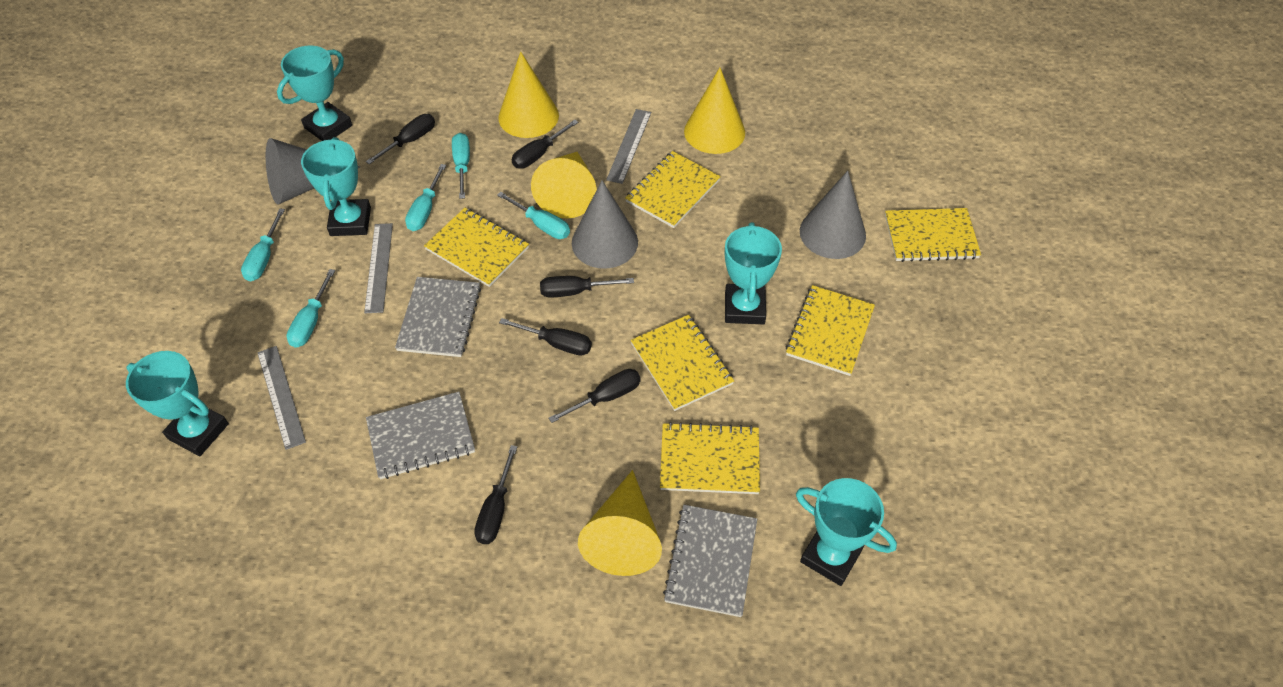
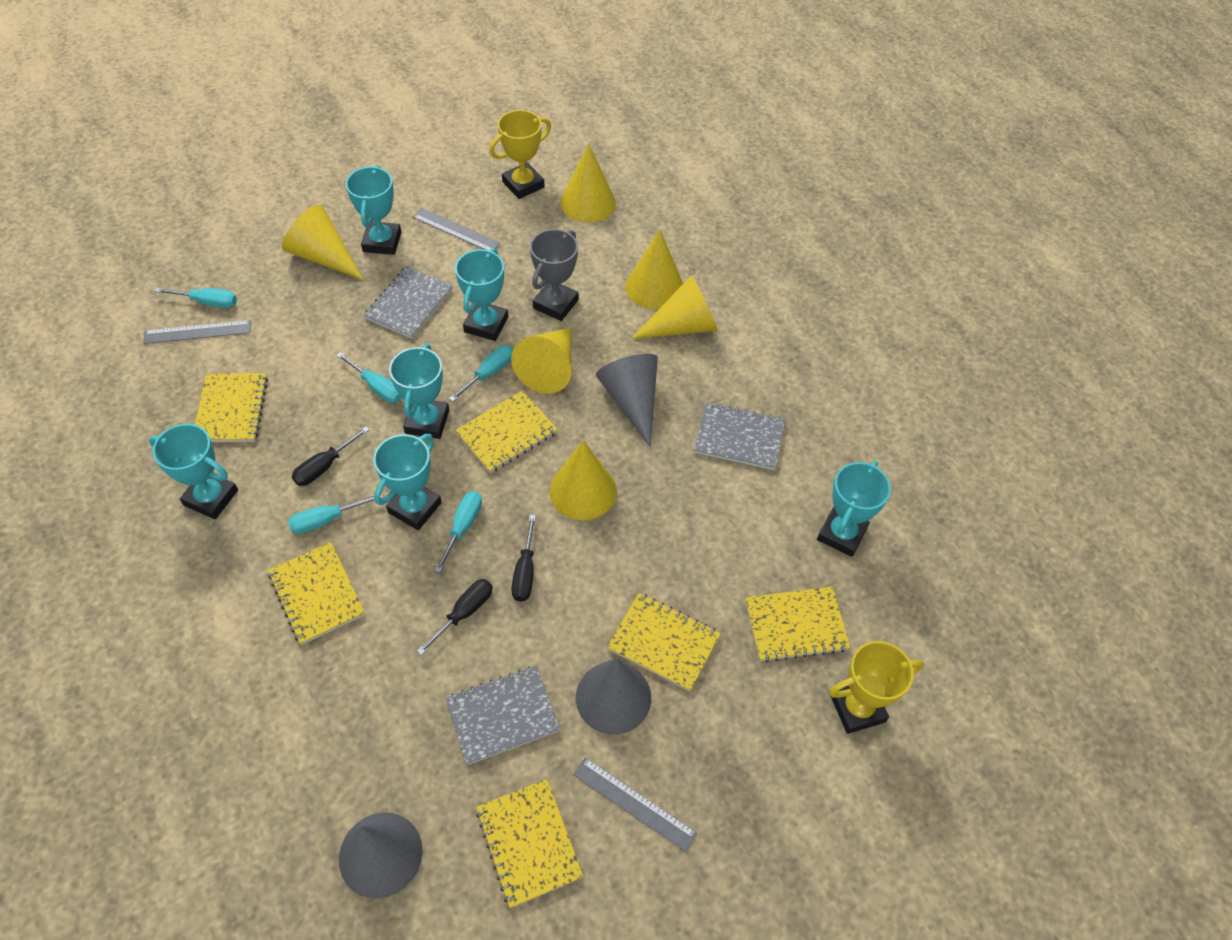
black screwdriver: [366,114,435,164] [474,445,517,544] [499,318,592,356] [512,120,579,169] [540,276,634,298] [548,369,641,423] = 6 -> [292,426,370,486] [417,579,493,655] [512,514,536,602] = 3
grey trophy: none = 0 -> [530,229,579,321] = 1
turquoise trophy: [126,351,229,456] [277,45,352,141] [301,137,371,236] [725,222,782,324] [796,478,897,586] = 5 -> [149,424,238,519] [346,165,401,255] [373,434,442,530] [389,344,449,439] [455,248,508,341] [817,461,891,557] = 6
yellow cone: [498,52,559,138] [531,152,597,219] [578,470,662,576] [684,67,745,154] = 4 -> [282,205,363,280] [511,327,571,394] [549,440,617,520] [561,143,616,223] [626,230,683,310] [631,275,718,339] = 6
yellow trophy: none = 0 -> [489,110,551,199] [829,641,924,734] = 2

